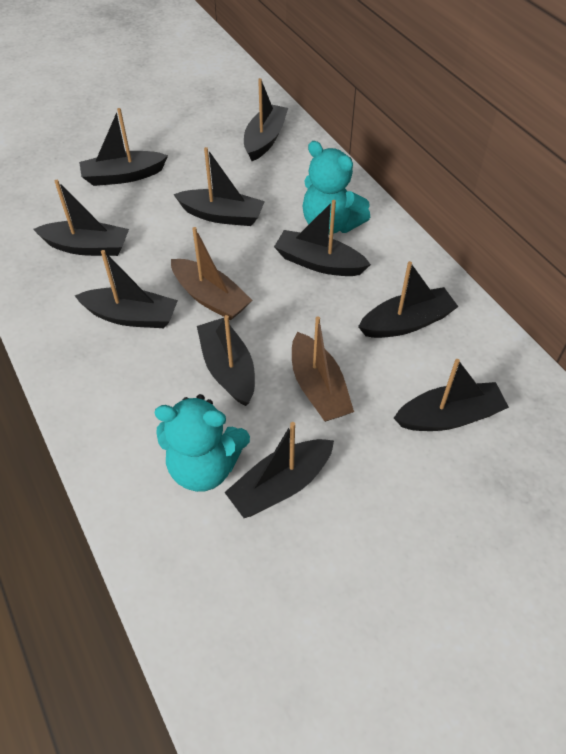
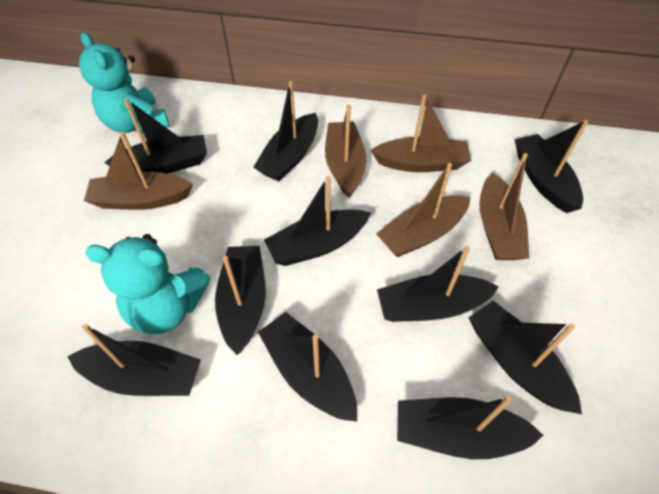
brown boat: [171,227,252,321] [292,316,354,422] = 2 -> [84,132,193,210] [325,104,366,198] [371,95,471,172] [376,163,470,257] [479,153,529,260] = 5

